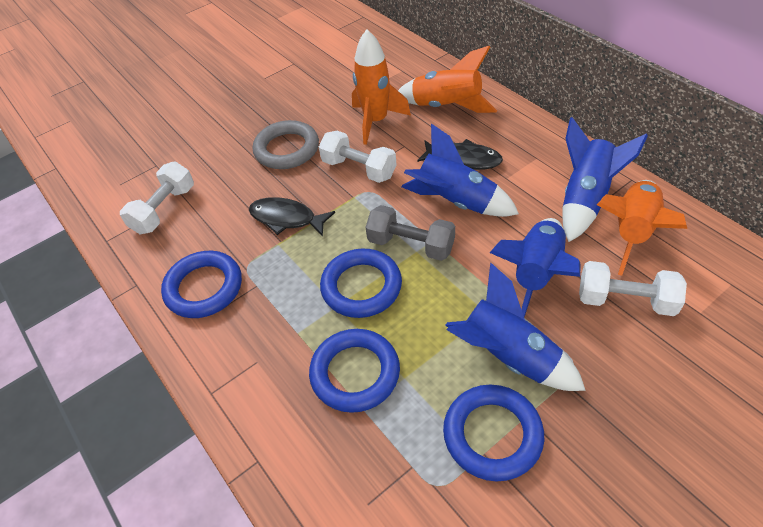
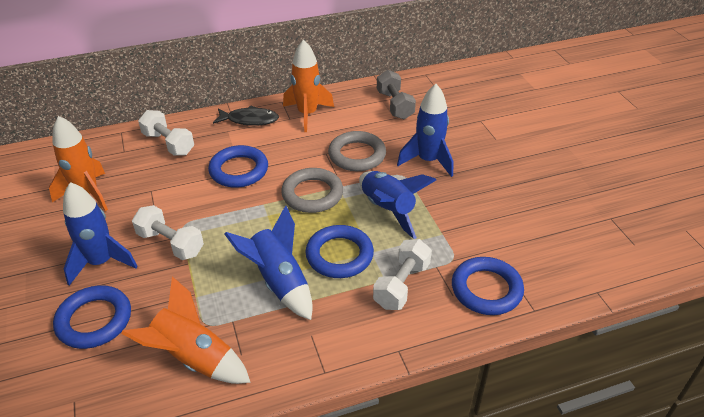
black fish: [249,197,335,237] [417,139,503,170] = 2 -> [213,105,279,126] = 1
grey ring: [253,120,319,169] = 1 -> [281,168,343,213] [328,131,386,171] = 2

